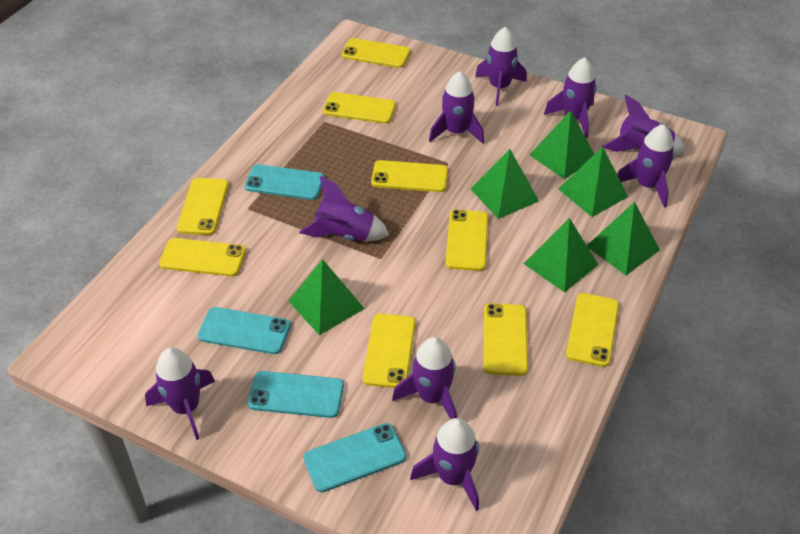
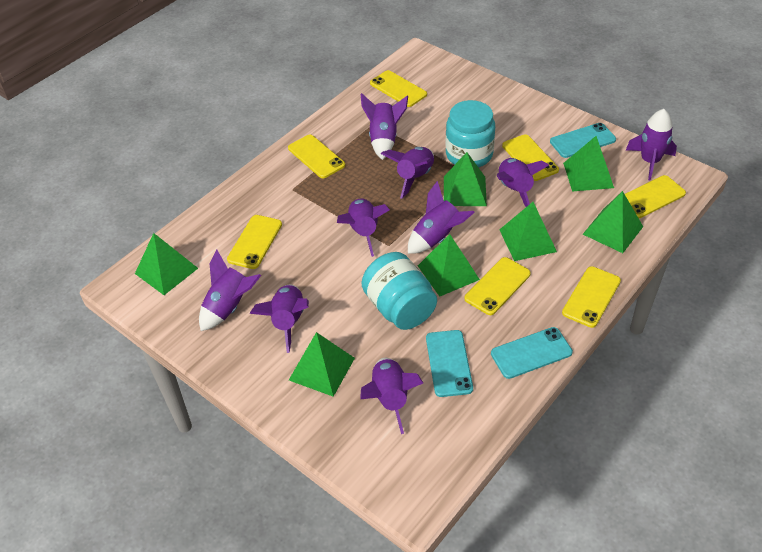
green pyramid: [289,259,365,335] [471,149,539,219] [524,218,598,293] [530,110,594,179] [559,147,628,217] [587,202,660,275] = 6 -> [135,233,198,295] [289,332,355,397] [418,234,480,297] [444,152,487,206] [499,202,557,261] [563,136,614,191] [583,191,643,253] = 7
turquoise jar: none = 0 -> [361,252,437,330] [446,100,495,167] = 2
turquoise phone: [198,307,291,354] [245,164,324,200] [248,371,344,418] [303,423,406,492] = 4 -> [426,330,473,397] [491,327,573,379] [550,123,616,158] = 3
yellow phone: [159,238,246,276] [177,178,229,235] [323,92,396,124] [341,38,410,68] [363,314,415,388] [371,160,448,192] [446,210,488,271] [483,303,528,376] [566,293,619,367] = 9 -> [227,215,282,269] [288,135,345,178] [370,70,427,107] [464,257,531,315] [502,134,559,181] [562,266,621,328] [625,175,686,218] = 7

